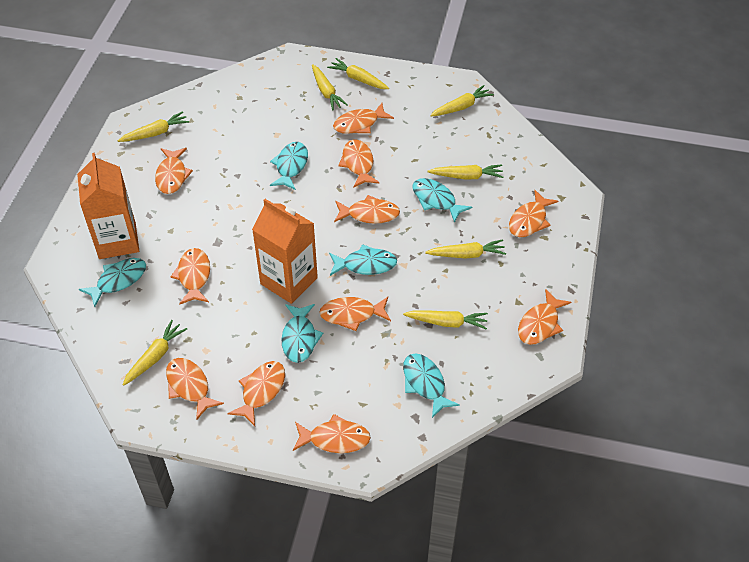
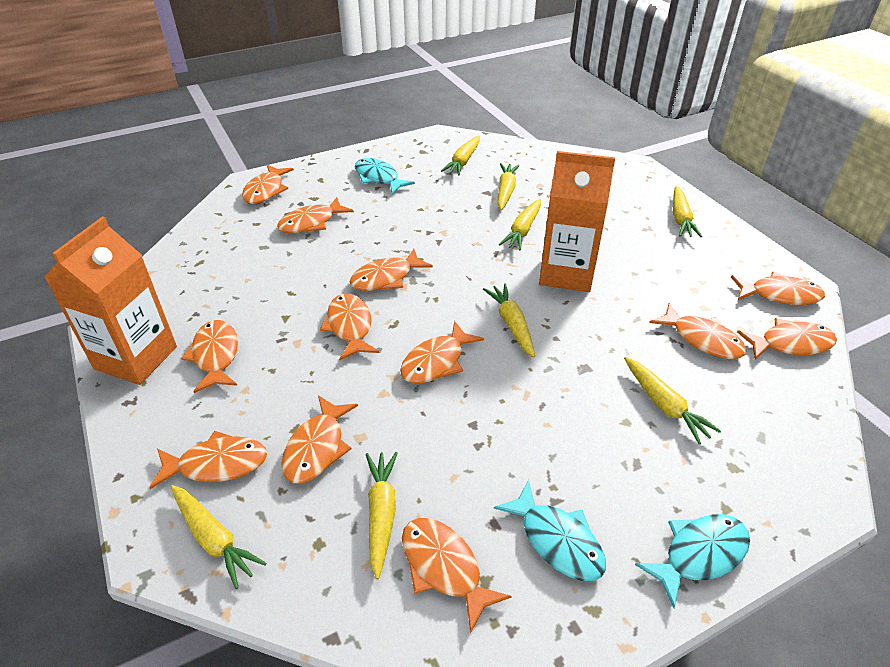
orange fish: [155,148,193,194] [166,358,224,420] [171,248,210,305] [228,361,285,426] [293,414,371,453] [319,297,391,331] [333,103,394,134] [334,195,400,224] [338,140,379,188] [509,190,558,237] [518,289,571,345] = 11 -> [149,431,267,489] [181,320,238,393] [242,165,294,204] [277,197,354,233] [281,395,358,483] [320,294,379,361] [350,249,433,291] [400,321,484,384] [402,518,512,633] [649,303,747,359] [731,272,825,305] [737,318,837,359] = 12
turquoise fish: [79,258,146,307] [270,142,308,190] [281,304,323,363] [329,244,397,276] [403,353,460,418] [413,178,472,223] = 6 -> [355,158,415,194] [494,480,606,581] [635,514,750,608] = 3

